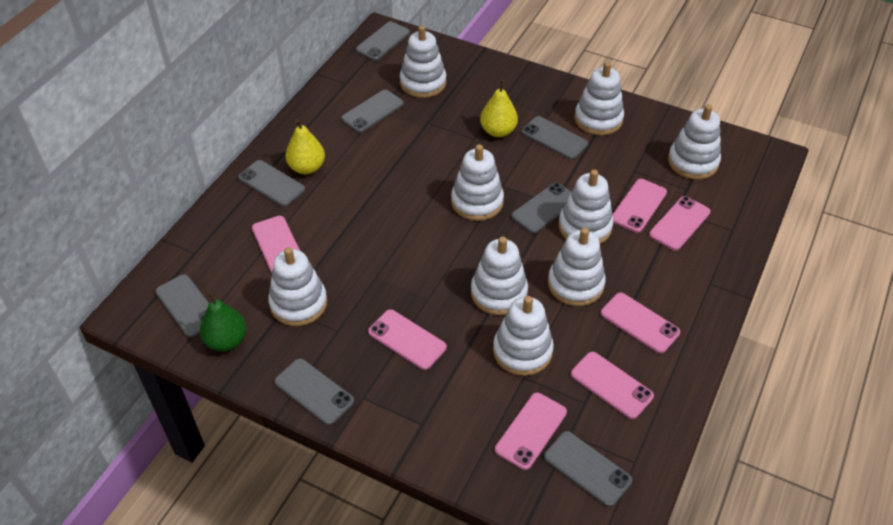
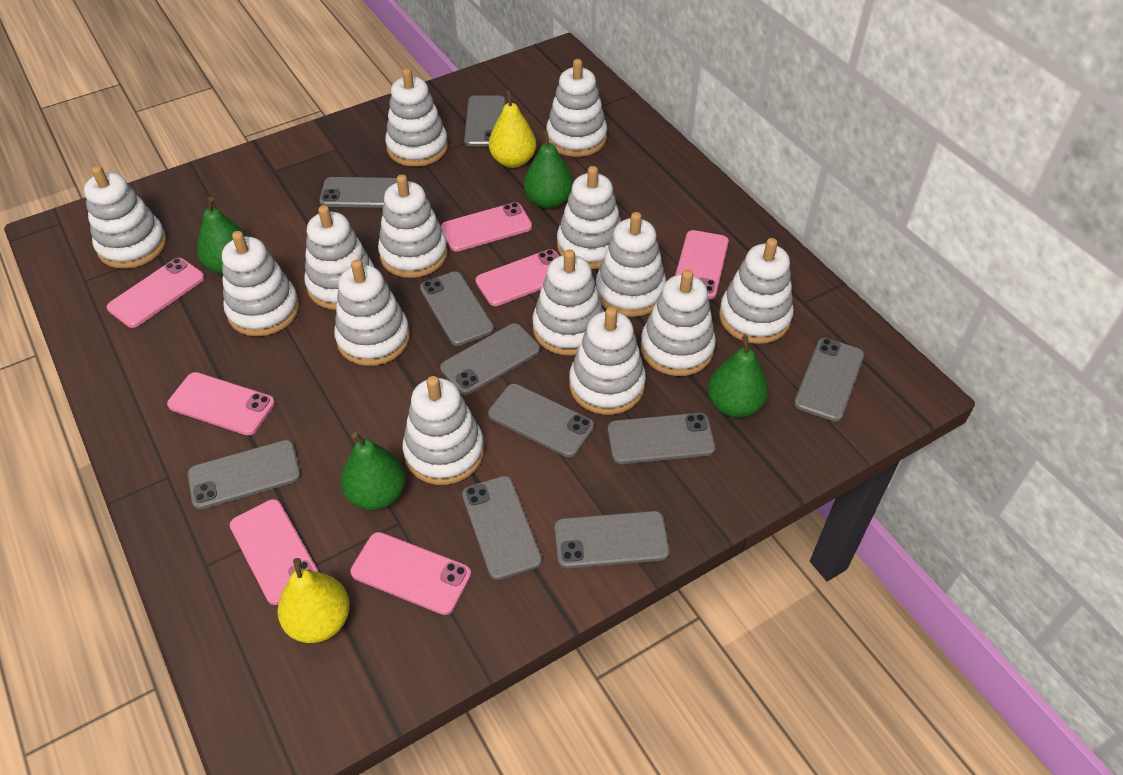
green pear: [200,291,247,351] = 1 -> [197,197,248,275] [341,432,406,510] [524,130,573,209] [708,335,768,418] = 4
grey phone: [155,274,209,337] [238,160,305,207] [275,358,354,425] [341,90,404,133] [356,22,410,61] [511,183,571,233] [521,116,588,160] [544,431,632,507] = 8 -> [188,440,301,510] [319,177,397,208] [420,271,494,346] [440,323,540,395] [462,476,542,580] [464,96,506,146] [488,384,594,457] [555,511,670,568] [608,413,716,464] [794,338,864,422] = 10
white stacking toy: [268,247,327,326] [400,25,446,98] [451,144,504,221] [471,236,528,315] [493,296,554,376] [548,228,606,306] [558,169,613,244] [575,62,624,135] [668,104,721,180] = 9 -> [84,166,166,269] [222,231,299,336] [304,205,374,310] [334,260,410,366] [378,174,448,278] [385,68,448,167] [403,376,484,485] [532,249,604,355] [546,59,607,157] [557,166,621,269] [569,307,646,415] [596,212,666,317] [640,269,716,376] [719,238,794,344] = 14

